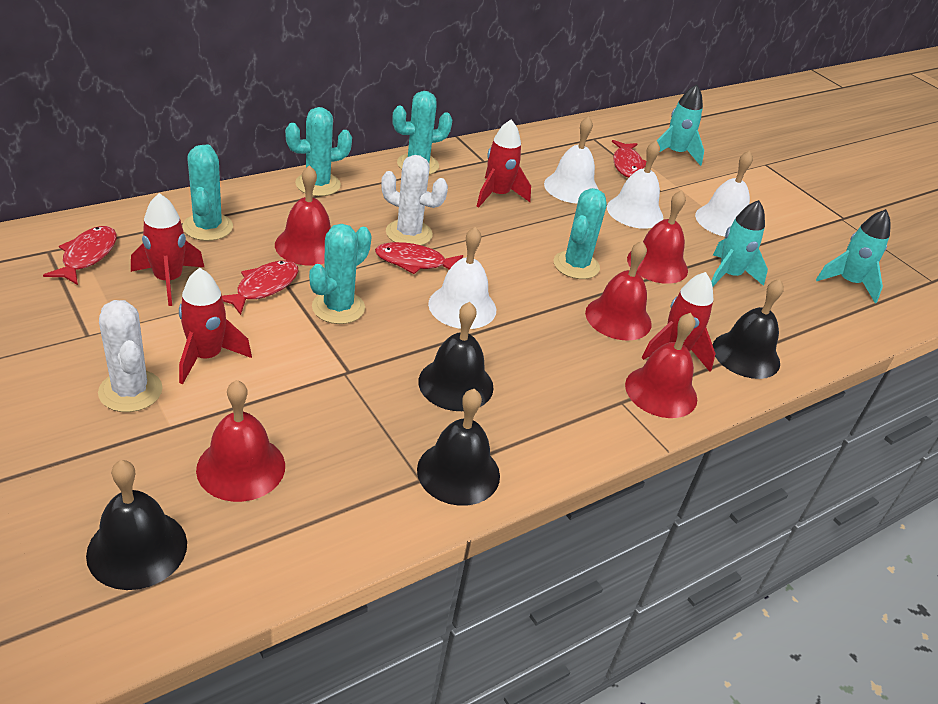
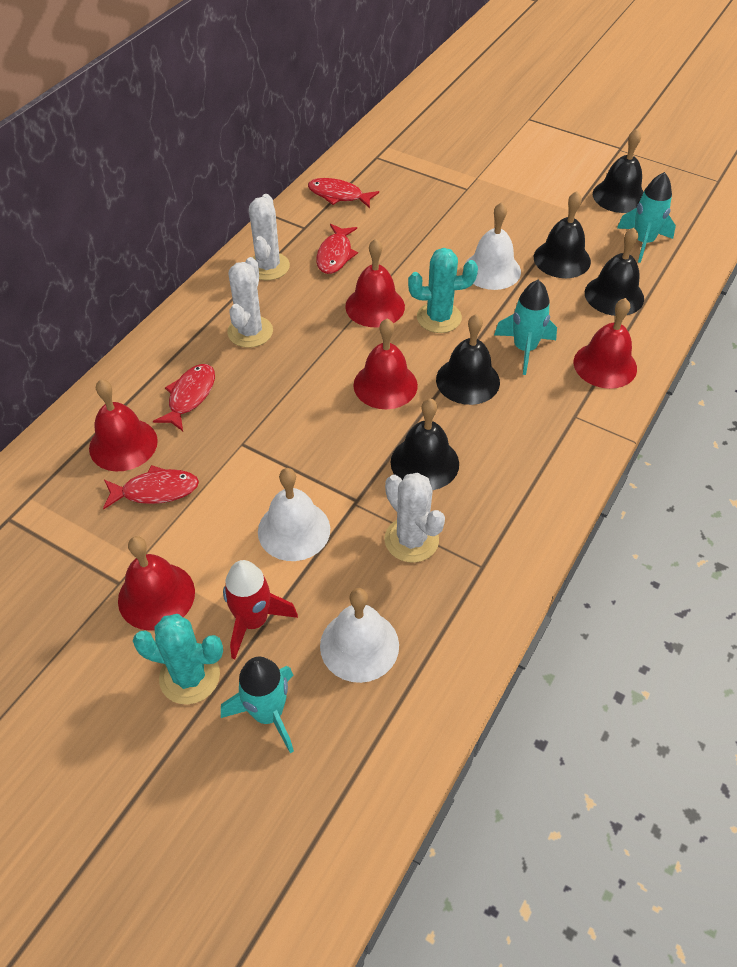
black bell: [86,460,187,590] [417,389,500,506] [418,302,494,411] [713,279,784,379] = 4 -> [391,398,459,490] [436,314,500,405] [534,191,591,278] [585,228,644,316] [593,128,644,213] = 5
red rocket: [131,193,204,306] [179,268,252,384] [476,119,531,208] [642,272,716,372] = 4 -> [223,560,298,659] = 1
turquoise cactus: [182,144,233,241] [285,107,352,196] [309,224,372,324] [392,91,452,175] [554,188,607,279] = 5 -> [133,614,223,704] [408,248,478,333] = 2
white bell: [428,227,496,329] [544,116,599,203] [607,140,663,229] [695,150,753,237] = 4 -> [258,468,330,561] [320,588,399,683] [464,202,521,290] = 3
white cactus: [98,300,163,412] [381,155,448,245] = 2 -> [227,257,273,348] [249,194,290,280] [385,473,445,563] = 3

